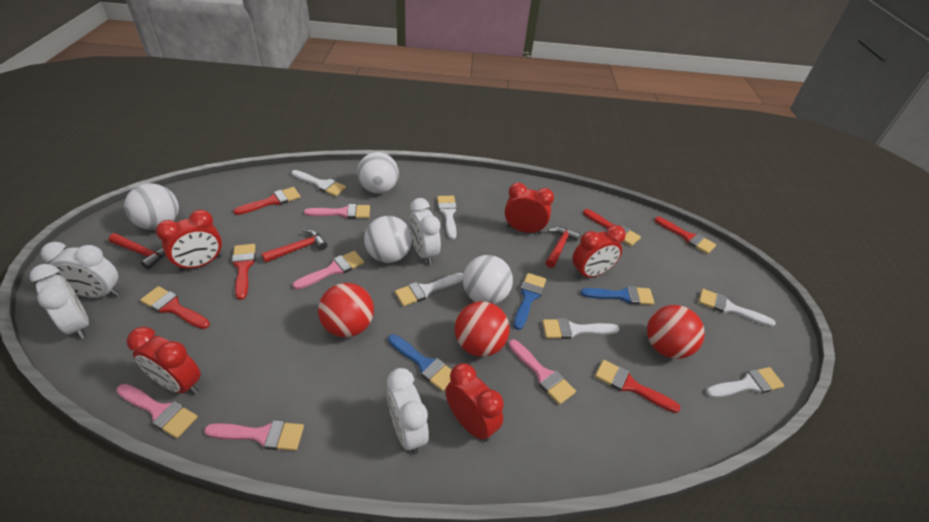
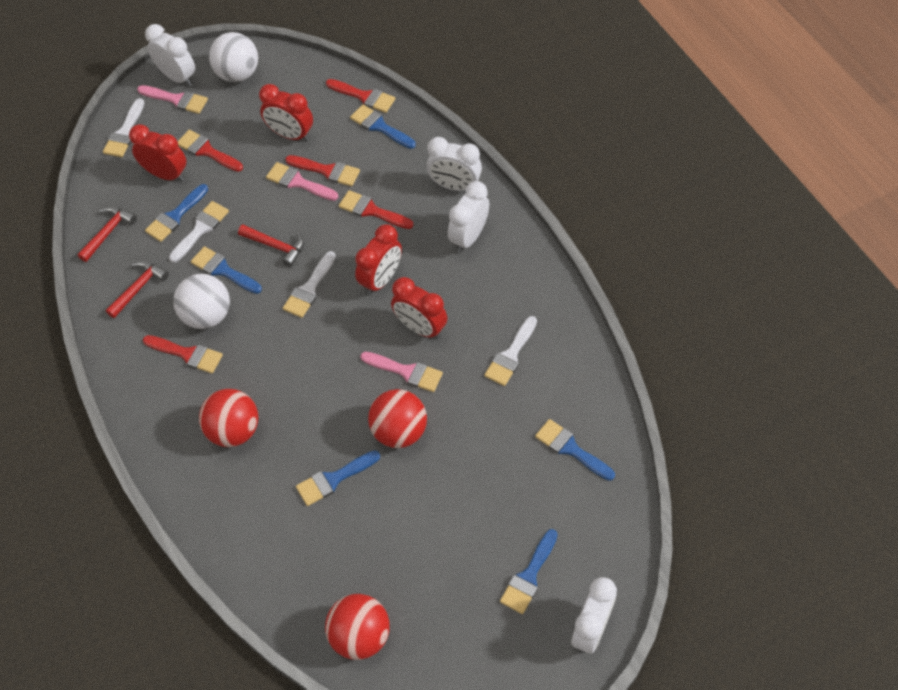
blue brush: [388,334,452,391] [513,273,546,330] [580,286,654,305] = 3 -> [145,184,208,242] [191,246,262,294] [296,450,380,506] [350,105,416,149] [500,529,558,614] [535,419,615,481] = 6
pink brush: [116,384,198,438] [204,420,304,451] [293,251,364,289] [304,204,370,219] [508,339,576,405] = 5 -> [137,85,208,114] [266,162,338,201] [360,352,443,392] = 3
red brush: [140,286,210,329] [232,244,255,300] [233,187,301,215] [583,209,641,246] [595,360,681,413] [654,217,716,254] = 6 -> [143,335,223,374] [178,130,243,172] [285,155,360,186] [326,79,396,113] [339,190,414,229] = 5
red clock: [127,327,201,395] [156,210,222,272] [445,363,504,442] [505,183,554,234] [572,225,626,278] = 5 -> [129,124,186,182] [259,84,313,142] [355,224,402,295] [391,277,447,339] = 4
white ball: [124,183,179,230] [357,152,399,194] [364,216,412,263] [463,255,513,304] = 4 -> [173,274,230,329] [209,32,258,82] = 2
white brush: [291,170,346,196] [395,273,463,306] [437,196,457,239] [542,318,619,339] [699,289,776,327] [706,367,784,398] = 6 -> [103,98,144,157] [169,201,229,263] [283,251,336,318] [484,316,537,386] = 4

